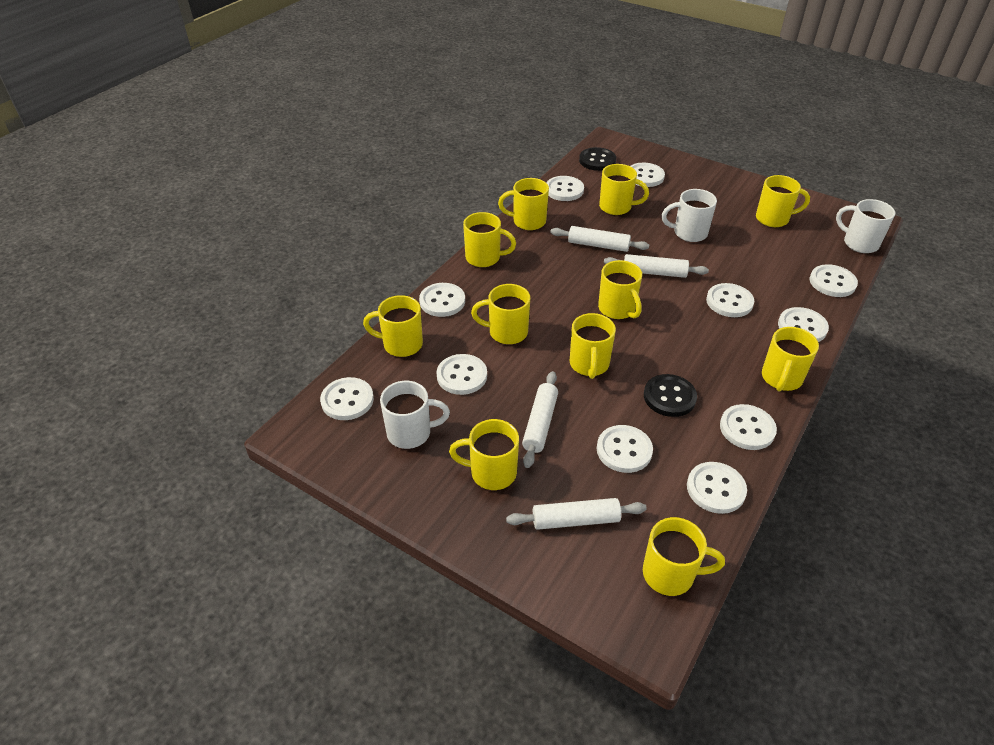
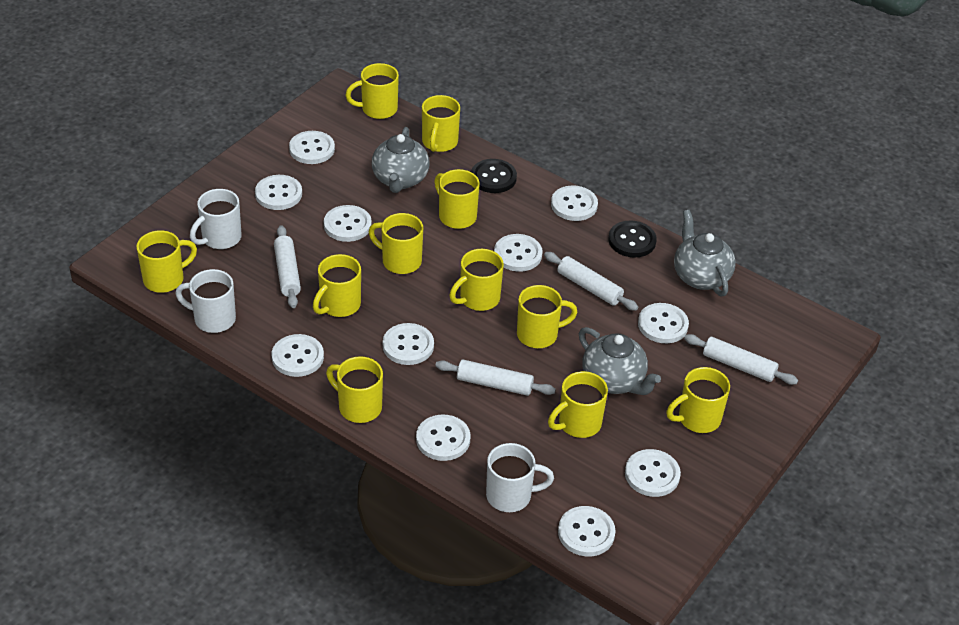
grey teapot: none = 0 -> [372,127,429,193] [579,327,661,395] [674,210,736,296] = 3

